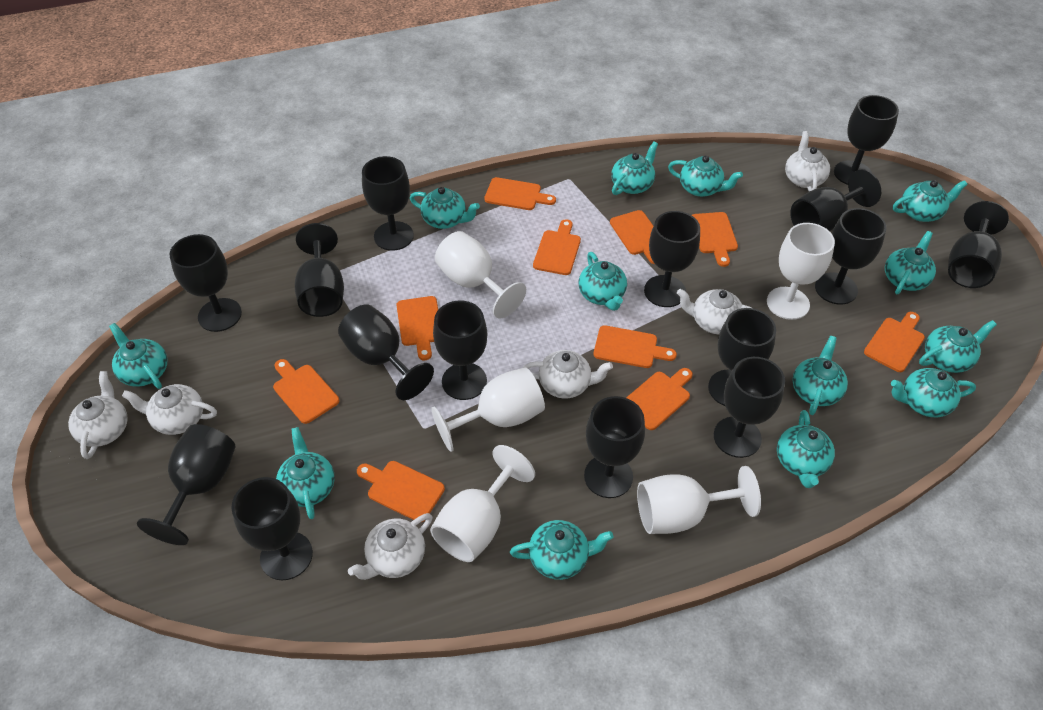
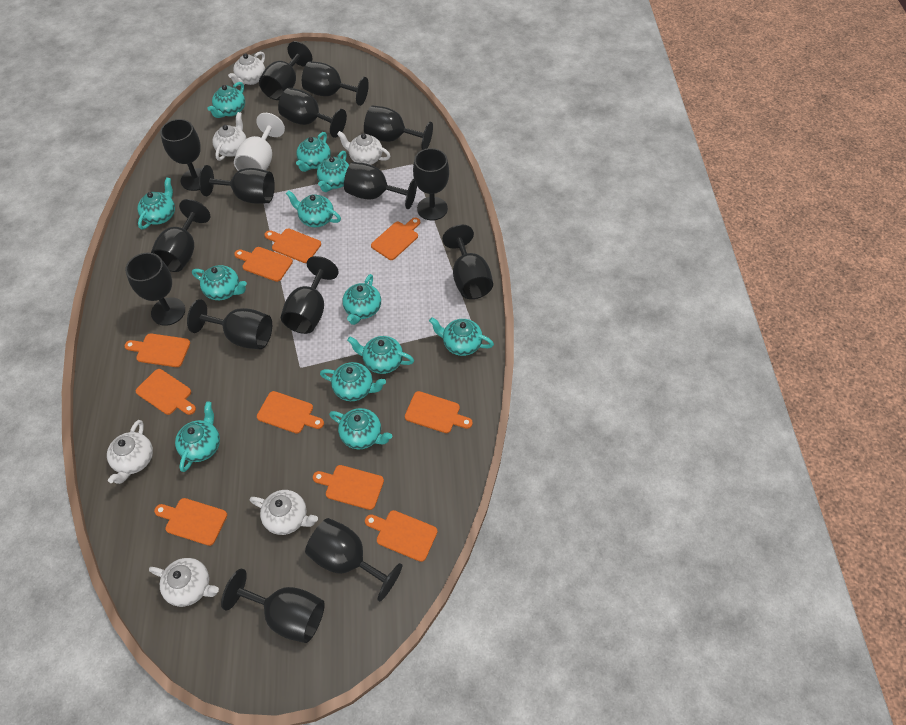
turquoise teapot: [109,323,167,389] [276,427,335,519] [410,187,480,229] [510,520,613,580] [579,252,627,311] [611,141,658,195] [668,156,743,197] [777,410,835,488] [793,336,848,415] [885,231,936,294] [891,368,976,417] [893,180,968,222] [919,320,997,373] = 13 -> [138,177,175,229] [175,401,220,472] [192,265,247,300] [208,82,245,118] [286,190,341,227] [296,132,331,172] [317,151,349,192] [320,362,386,401] [329,408,392,449] [343,274,381,325] [347,336,414,374] [429,317,494,356] = 12
white goblet: [430,445,535,562] [431,367,545,452] [435,231,526,318] [637,466,761,534] [767,223,835,320] = 5 -> [234,113,285,171] = 1

